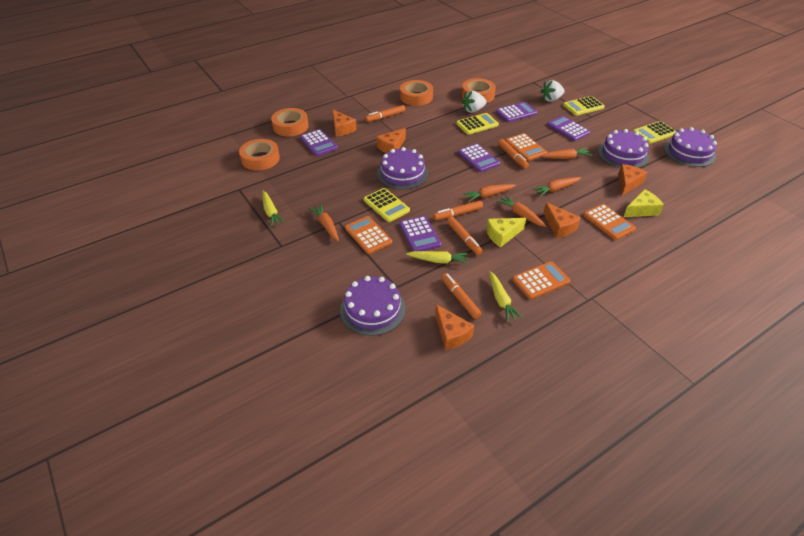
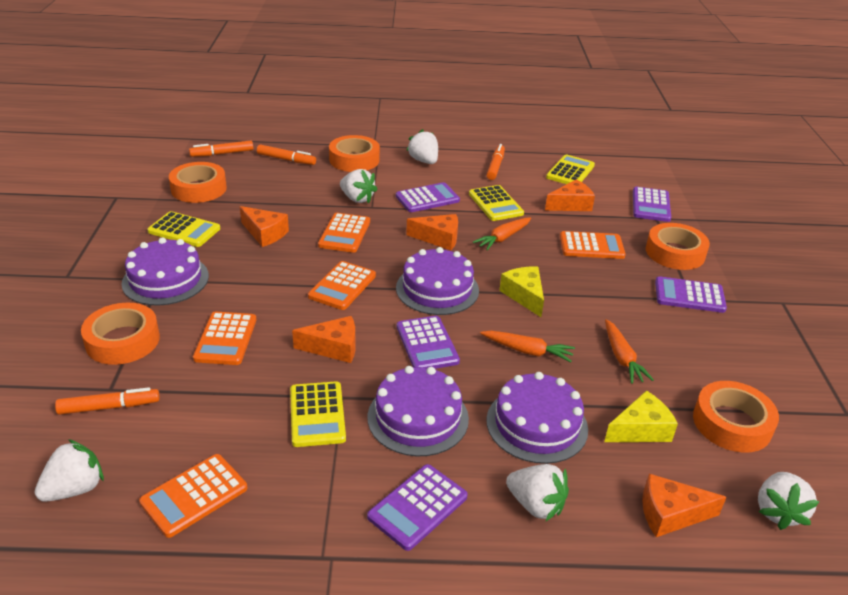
orange calculator: [345,216,392,254] [505,133,547,161] [512,261,571,300] [583,204,636,240] = 4 -> [139,454,247,538] [193,311,257,365] [308,261,376,310] [318,213,370,253] [560,231,626,259] = 5
orange carrot: [308,204,339,241] [463,184,516,202] [497,195,546,227] [533,177,581,197] [540,148,592,159] = 5 -> [473,217,531,250] [480,331,575,362] [605,319,654,384] = 3
orange marker: [365,105,405,122] [433,200,483,221] [442,273,482,319] [447,217,483,255] [498,139,529,169] = 5 -> [55,387,160,415] [189,140,253,157] [257,144,316,165] [486,144,505,180] = 4
orange tape: [239,139,280,170] [271,108,309,136] [400,80,433,106] [462,78,496,103] = 4 -> [81,303,160,365] [169,162,227,203] [329,135,380,172] [646,223,710,270] [693,381,779,453] = 5
white strawberry: [462,91,487,113] [540,80,564,102] = 2 -> [35,439,104,502] [340,169,378,203] [406,129,438,164] [506,464,569,522] [758,472,820,530] = 5
yellow carrot: [262,191,285,227] [406,251,469,264] [489,271,523,322] = 3 -> none = 0

